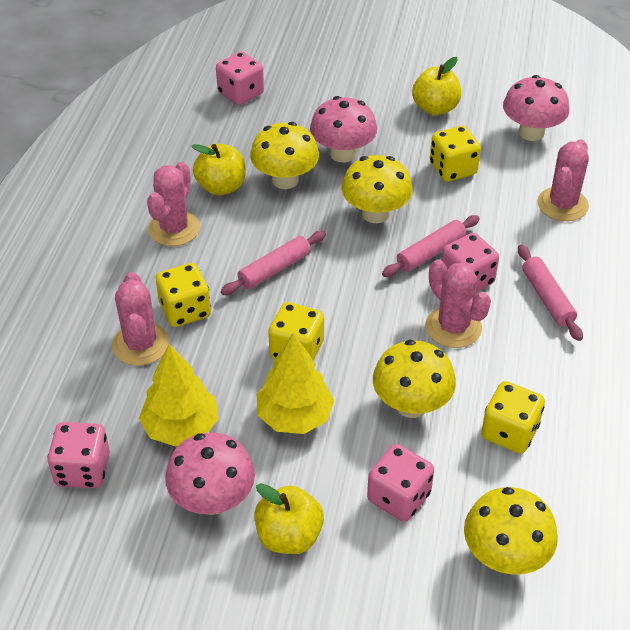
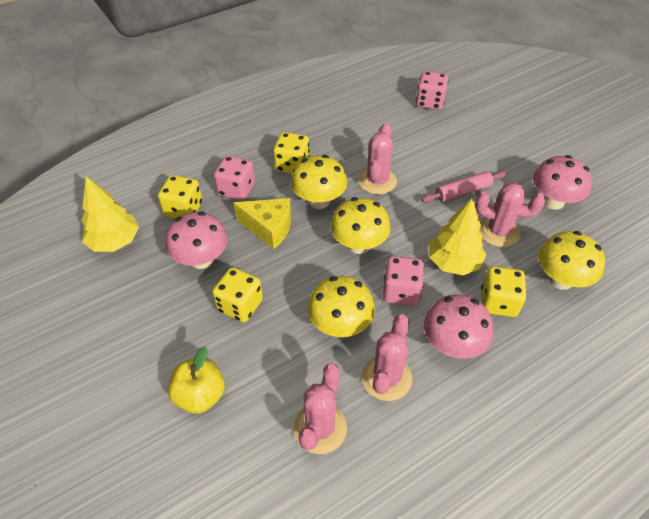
pink dice: [48,422,110,488] [216,52,264,105] [367,444,434,522] [442,233,499,292] = 4 -> [214,156,255,201] [383,256,424,306] [416,71,449,110] = 3
pink rolling pin: [221,231,326,295] [382,215,480,277] [518,245,583,341] = 3 -> [421,171,507,203] = 1
yellow apple: [191,144,246,195] [254,483,324,554] [412,57,461,115] = 3 -> [168,346,225,413] = 1
yellow cheese: none = 0 -> [233,198,291,249] = 1

